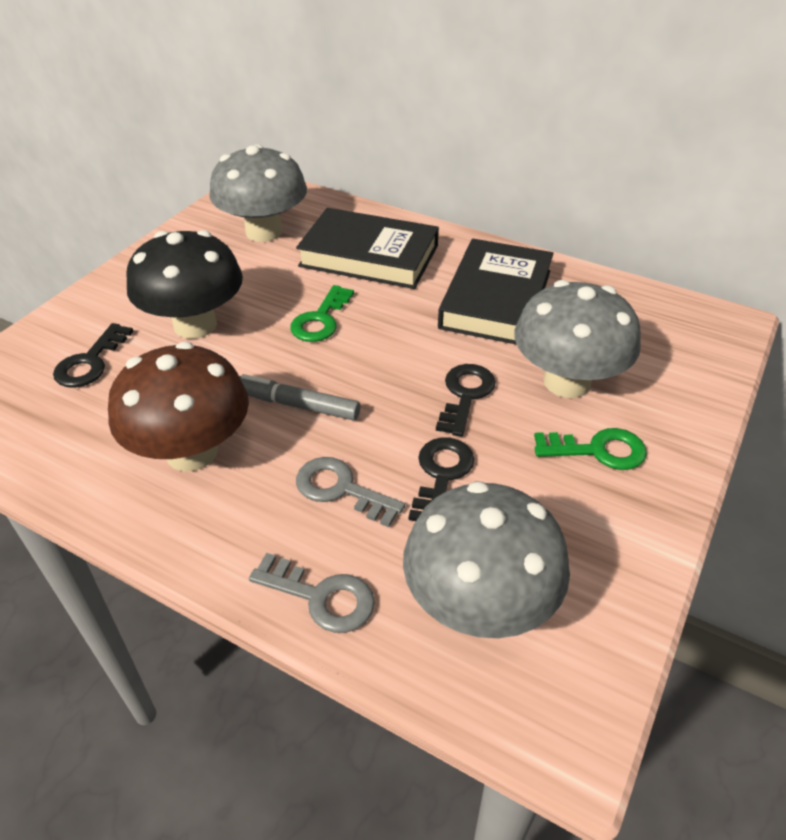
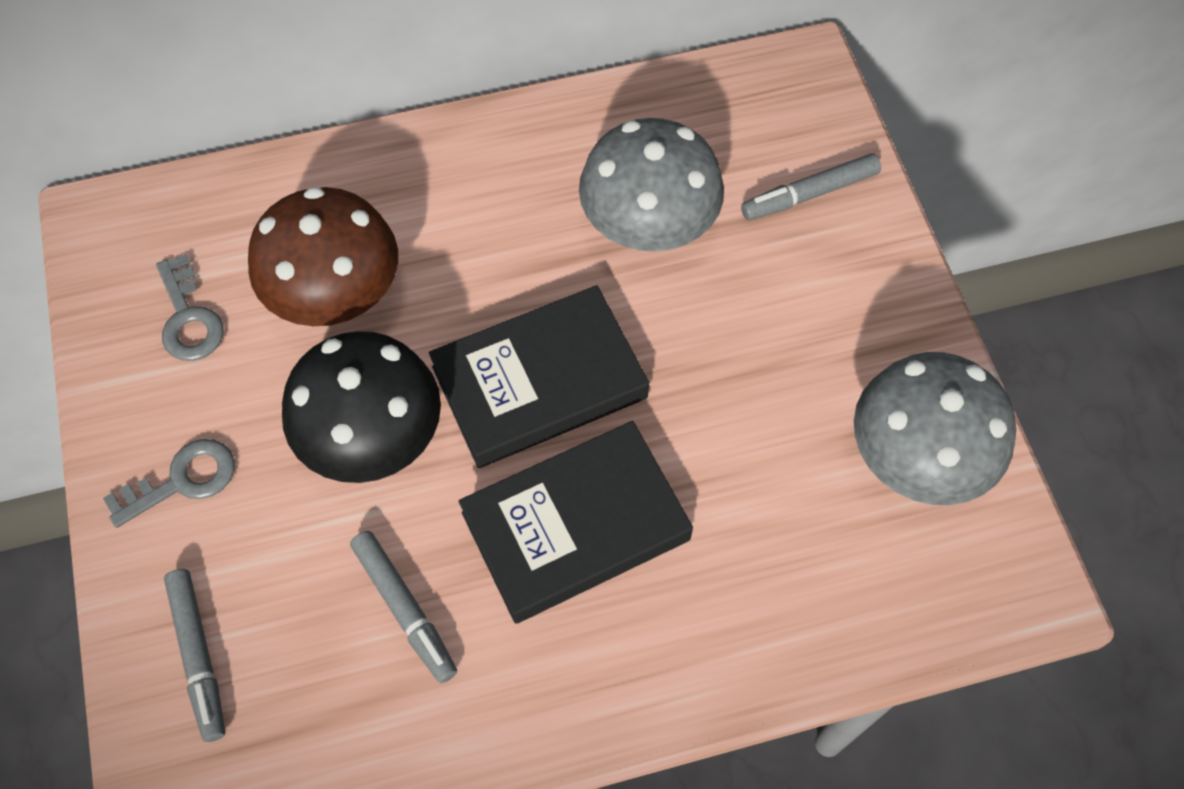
black key: [53,323,133,388] [408,437,474,521] [436,364,496,437] = 3 -> none = 0
green key: [290,285,354,342] [534,428,647,470] = 2 -> none = 0
grey marker: [239,374,360,421] = 1 -> [164,569,225,742] [350,531,457,683] [741,153,881,220] = 3
grey mushroom: [209,144,307,242] [403,481,570,638] [514,280,641,398] = 3 -> [579,118,724,251] [854,352,1016,505] = 2

